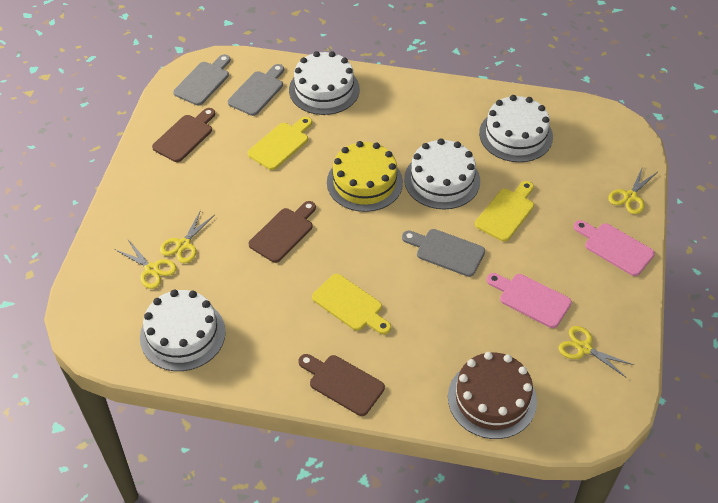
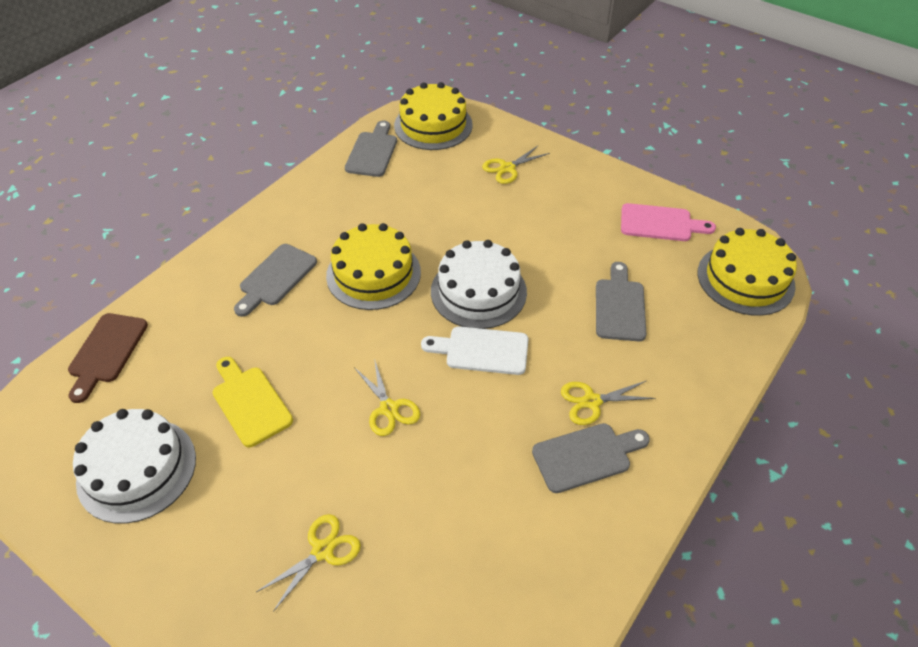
brown cake: [448,352,537,439] = 1 -> none = 0
brown cutting board: [152,108,215,162] [249,201,316,263] [298,354,385,416] = 3 -> [68,313,148,403] = 1
grey cutting board: [173,54,230,105] [228,64,284,116] [402,229,485,277] = 3 -> [234,244,317,317] [345,121,397,177] [532,423,650,493] [596,262,646,341] = 4
pink cutting board: [486,273,572,328] [574,220,655,276] = 2 -> [621,203,716,241] = 1
white cake: [140,290,226,371] [289,51,360,115] [404,139,480,209] [479,95,553,162] = 4 -> [73,409,196,524] [431,240,527,329] = 2
white cutting board: none = 0 -> [421,326,529,375] = 1
yellow cake: [327,141,403,212] = 1 -> [326,223,421,310] [394,82,473,150] [698,228,797,316] = 3
yellow cutting board: [248,117,312,170] [312,274,391,335] [475,181,534,242] = 3 -> [213,357,293,447] = 1

